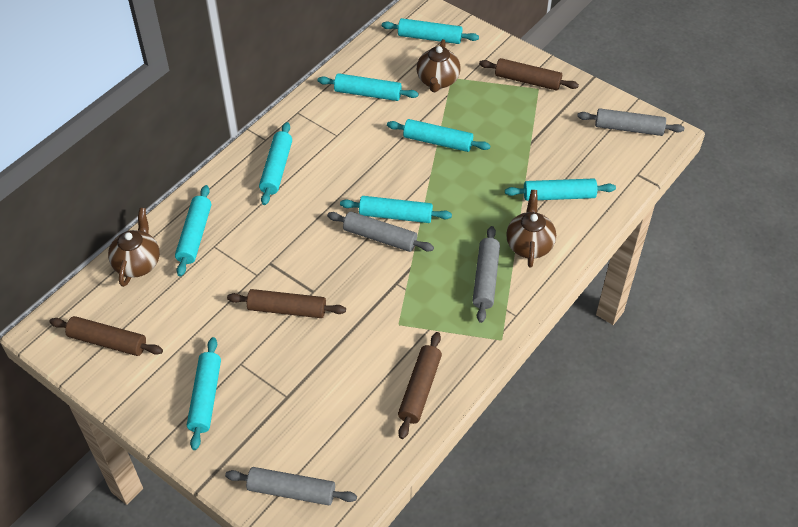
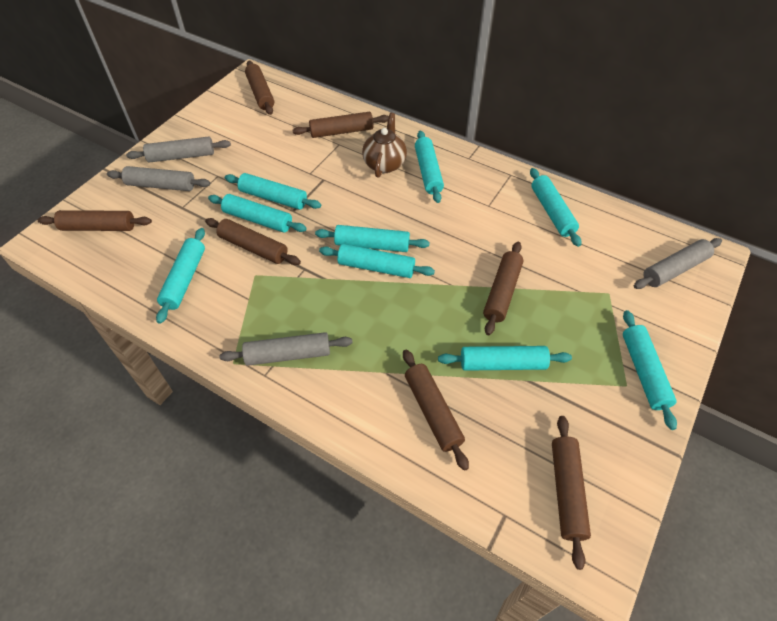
brown rolling pin: [49,316,163,356] [227,289,346,318] [398,332,442,439] [479,58,579,91] = 4 -> [38,210,152,231] [205,218,301,265] [245,61,274,115] [292,112,389,138] [403,350,469,471] [483,242,523,335] [552,416,591,570] = 7
brown teapot: [108,208,160,287] [417,39,460,92] [506,190,556,268] = 3 -> [362,113,407,178] = 1
turquoise rolling pin: [175,185,211,276] [187,337,221,450] [259,122,292,205] [317,73,419,101] [340,196,452,223] [382,18,479,44] [387,119,491,152] [505,178,616,201] = 8 -> [156,228,205,324] [208,194,307,233] [225,173,321,210] [315,225,430,252] [319,244,435,278] [415,131,444,203] [438,346,572,371] [530,168,581,247] [623,310,677,430] = 9

